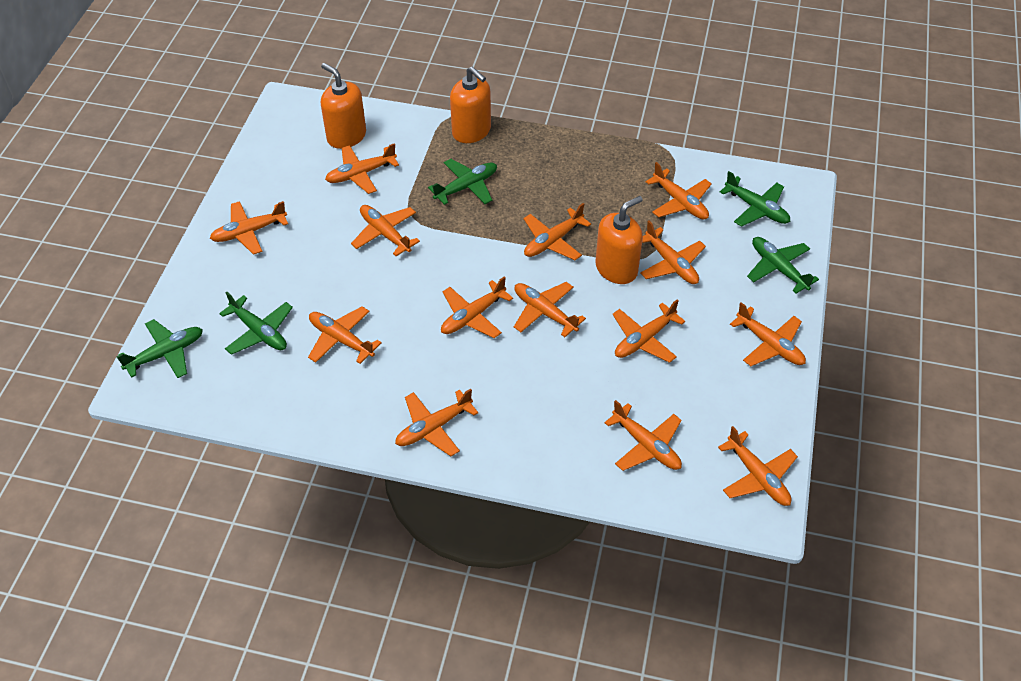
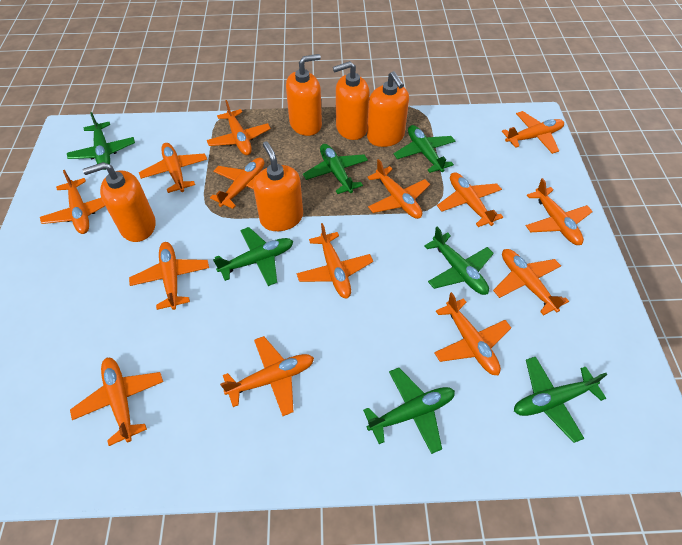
green plane: [116,319,203,378] [219,292,293,355] [428,159,497,205] [720,171,790,227] [747,237,819,294] = 5 -> [67,112,135,170] [213,227,293,286] [303,144,368,194] [363,368,455,454] [394,125,455,173] [424,227,494,295] [514,357,607,443] = 7
orange soap dispenser: [321,63,366,149] [450,66,491,143] [595,196,643,284] = 3 -> [83,162,156,242] [253,141,303,231] [286,54,322,136] [333,61,370,140] [367,71,409,147] = 5

